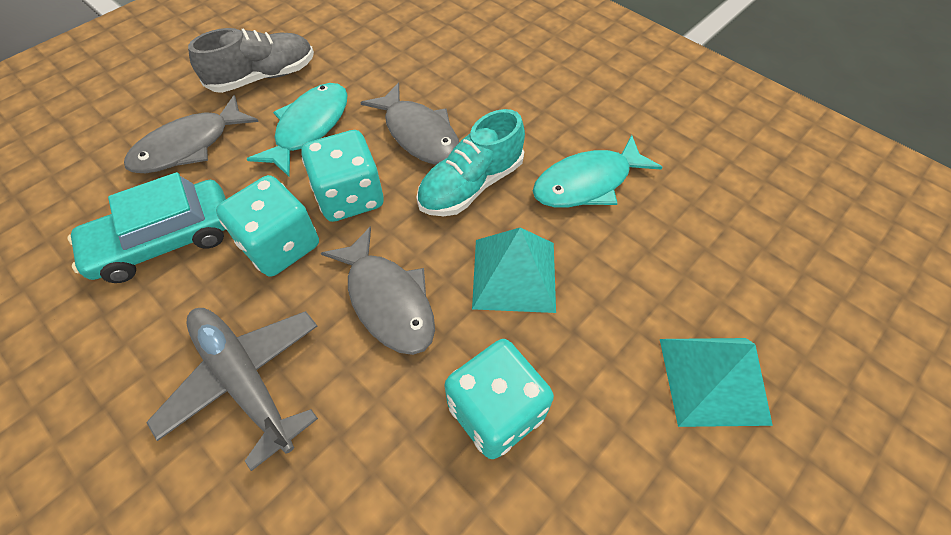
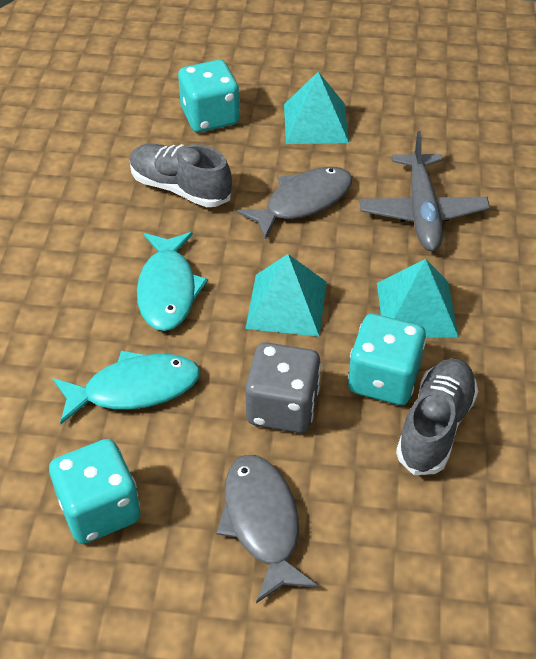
grey dice: none = 0 -> [245,342,321,433] = 1
grey fish: [124,95,259,173] [321,226,435,355] [360,83,459,165] = 3 -> [216,455,318,603] [237,167,352,240] = 2
grey shoe: [188,28,314,93] = 1 -> [130,144,232,207] [396,358,478,475] = 2
turquoise car: [67,172,226,283] = 1 -> none = 0
turquoise pyramid: [472,227,556,313] [660,338,773,427] = 2 -> [245,254,327,337] [284,72,349,144] [377,259,459,338] = 3
turquoise shoe: [416,109,525,216] = 1 -> none = 0

